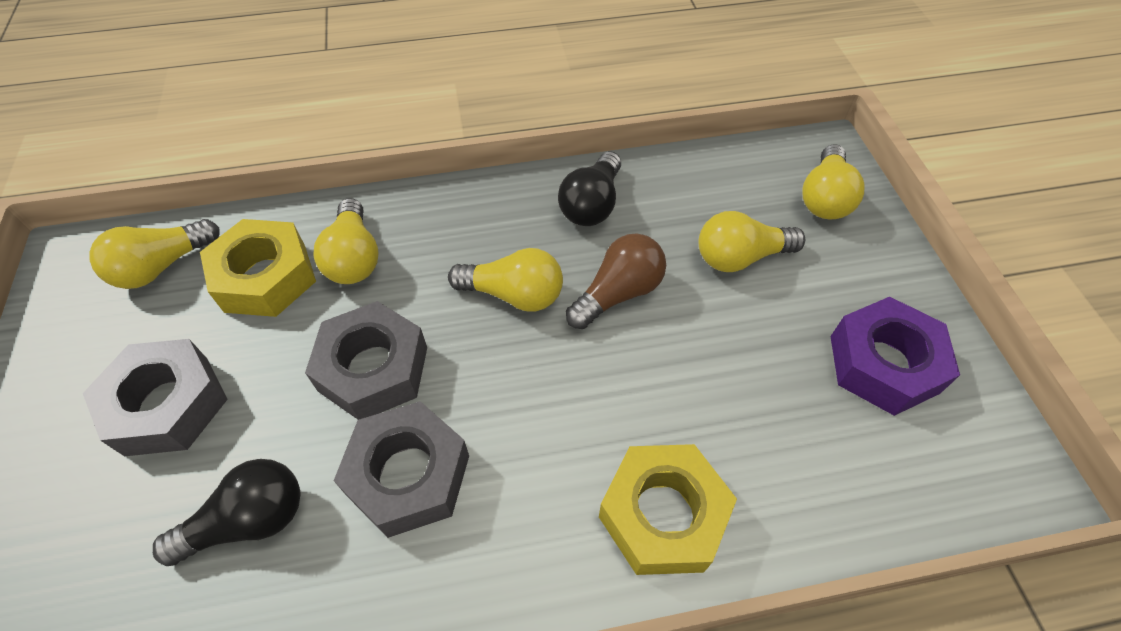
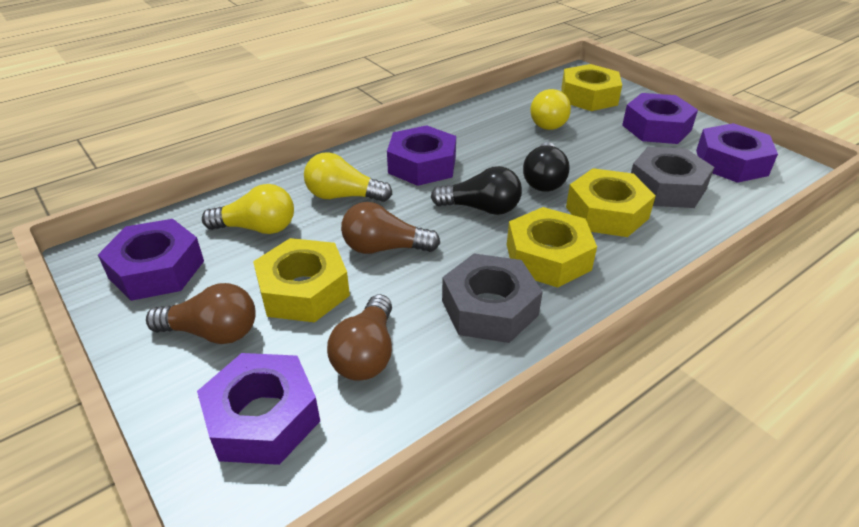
brown light bulb: [566,234,666,329] = 1 -> [146,283,256,344] [327,294,392,381] [341,202,440,254] = 3
grey nut: [83,339,228,456] [305,301,427,420] [334,401,469,538] = 3 -> [442,254,543,343] [631,147,714,208] = 2
purple nut: [830,297,960,416] = 1 -> [98,219,204,301] [197,353,320,465] [387,125,456,186] [622,93,698,144] [696,123,778,183] = 5
yellow light bulb: [90,219,220,289] [313,198,379,284] [448,248,563,311] [699,211,805,272] [802,145,865,219] = 5 -> [202,184,294,234] [304,152,392,202] [531,89,571,130] = 3
yellow nut: [200,219,316,317] [599,444,737,575] = 2 -> [253,238,350,322] [507,207,597,288] [561,64,622,111] [566,168,656,237] = 4

